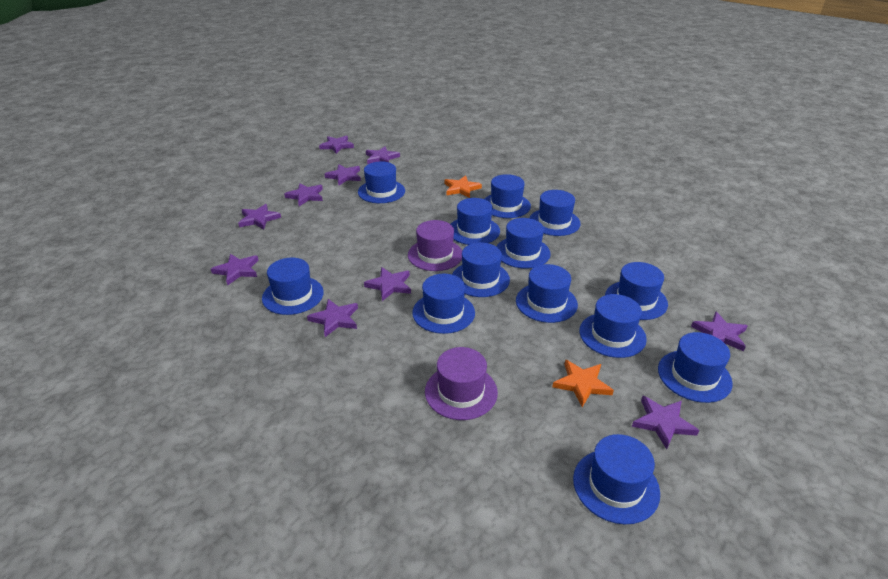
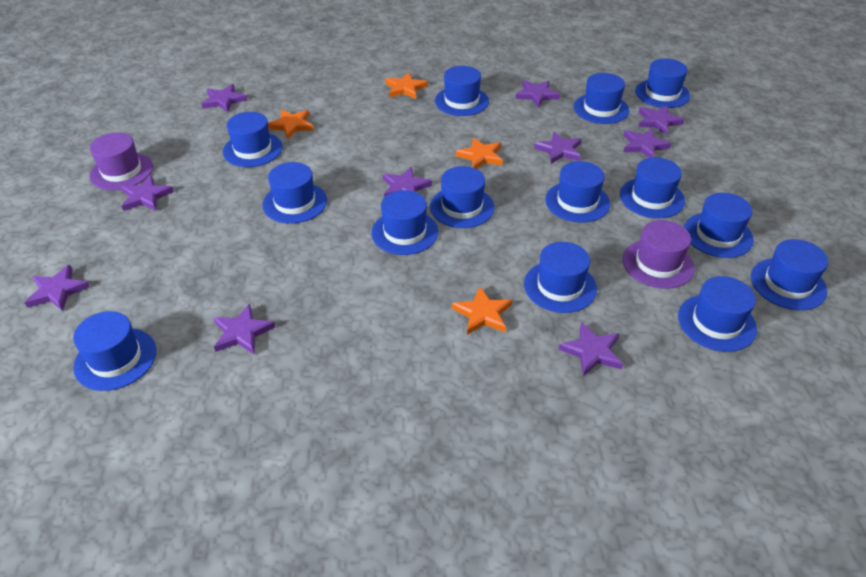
blue hat: [262,258,324,315] [358,161,405,203] [412,274,475,334] [451,198,500,245] [452,242,510,297] [485,174,531,218] [496,218,551,269] [516,264,578,323] [529,190,581,236] [573,434,660,524] [579,294,647,358] [605,262,668,320] [658,332,733,403] = 13 -> [73,311,156,391] [223,112,283,167] [262,162,327,224] [371,190,438,255] [430,166,495,228] [435,66,489,116] [524,242,597,313] [545,161,610,223] [574,73,629,124] [620,157,685,218] [635,58,690,108] [678,276,757,352] [684,193,754,258] [751,239,828,310] = 14
orange star: [444,175,482,198] [552,360,614,407] = 2 -> [268,109,314,139] [385,72,428,99] [452,286,512,335] [455,137,503,169] = 4

